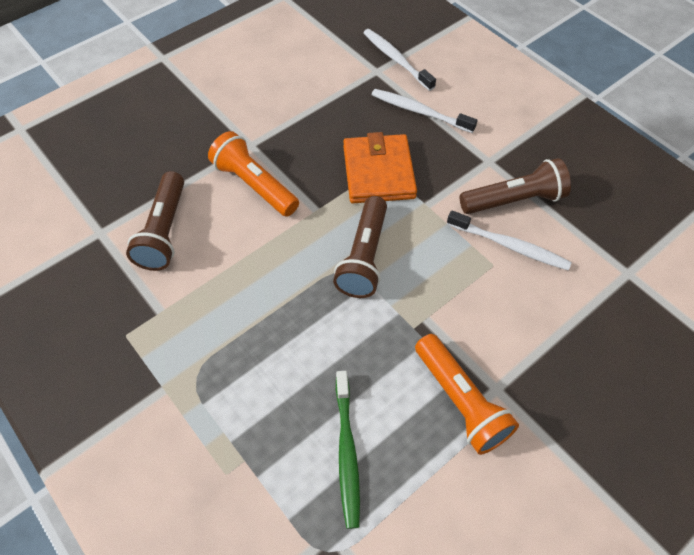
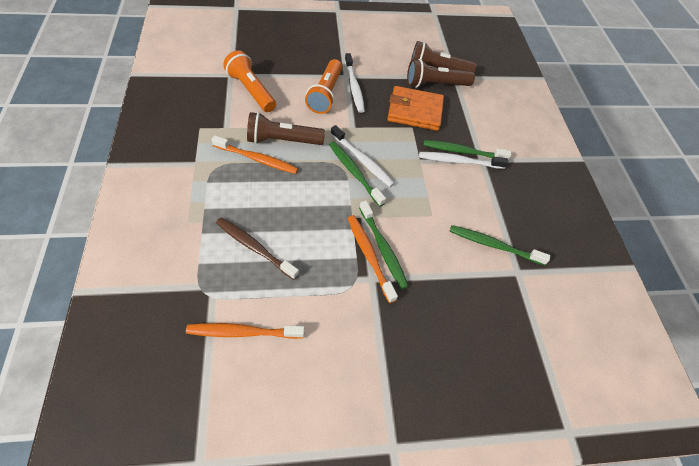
brown toothbrush: none = 0 -> [216,218,299,280] = 1
green toothbrush: [336,371,360,529] = 1 -> [329,141,386,207] [359,201,409,289] [423,140,511,160] [449,225,550,266] = 4
orange toothbrush: none = 0 -> [186,323,305,339] [211,135,298,174] [348,215,398,303] = 3

